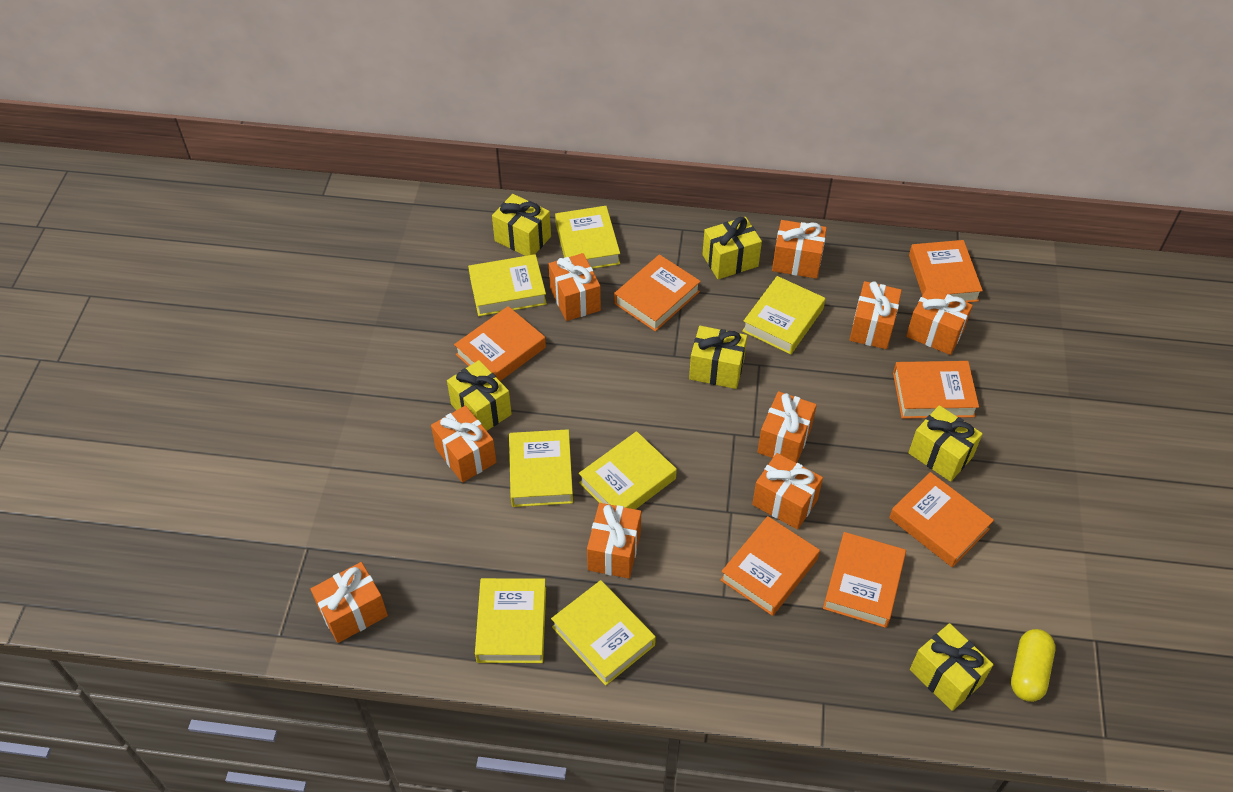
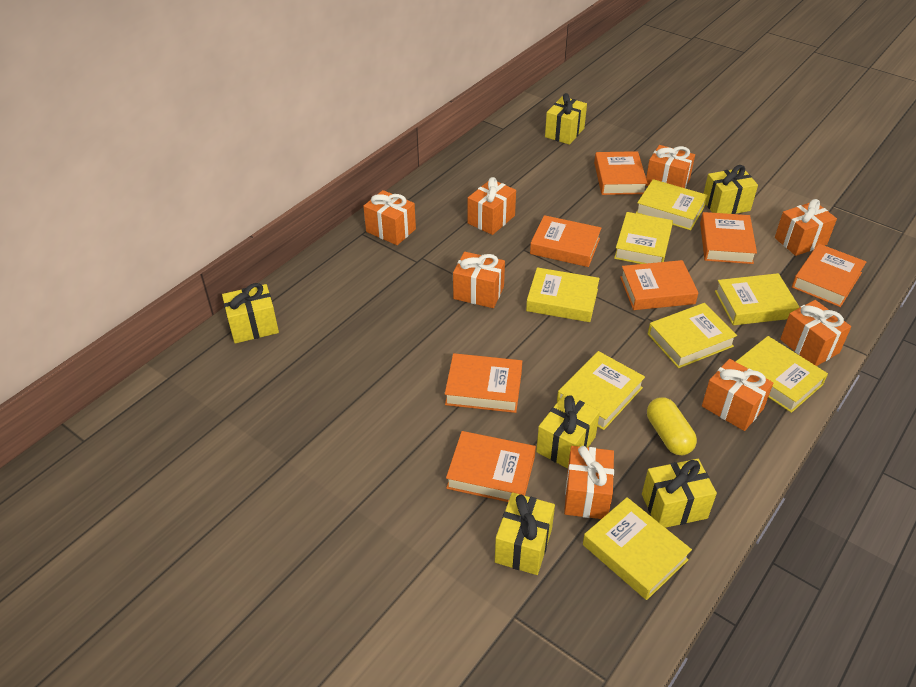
orange gift: [311,562,388,643] [431,405,496,483] [549,253,601,321] [587,503,641,579] [752,453,823,530] [758,391,817,463] [772,220,827,279] [850,281,902,349] [906,287,973,355] = 9 -> [363,190,416,245] [453,252,505,308] [468,177,516,235] [564,446,614,519] [645,145,695,188] [702,359,773,431] [775,199,837,256] [780,300,851,366] = 8
yellow book: [468,254,547,316] [475,578,546,663] [509,429,573,507] [551,580,656,686] [555,206,620,269] [579,431,677,509] [742,276,825,355] = 7 -> [526,267,600,322] [557,351,645,430] [583,497,692,600] [614,212,673,264] [636,179,708,230] [648,303,737,368] [715,273,799,325] [736,336,828,413] = 8

